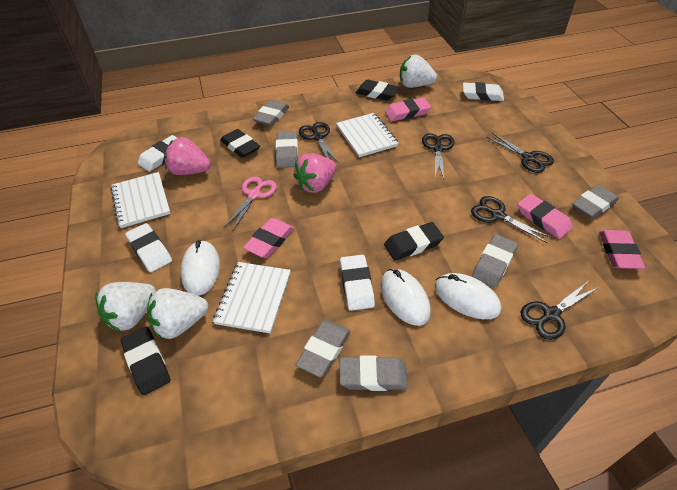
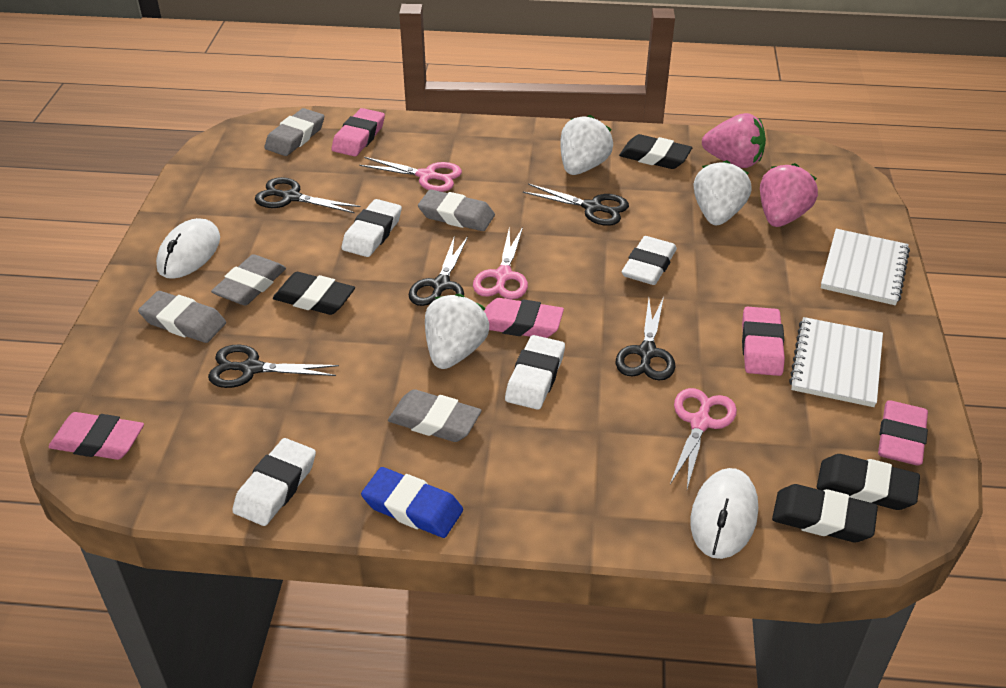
blue eraser: none = 0 -> [361,467,463,538] = 1
grey eraser: [253,100,289,126] [276,131,298,168] [296,320,350,377] [340,355,408,391] [472,234,517,288] [572,185,619,219] = 6 -> [138,291,226,343] [211,254,286,305] [264,108,324,156] [388,389,482,442] [418,189,495,231] = 5
pink eraser: [243,218,294,258] [385,97,431,121] [518,194,573,239] [599,230,645,269] = 4 -> [49,412,144,460] [331,108,385,156] [484,298,564,338] [742,307,785,376] [878,400,928,466] = 5
pink scissors: [224,176,277,230] = 1 -> [359,157,462,192] [473,227,528,299] [670,388,737,489] = 3
white mouse: [181,240,220,296] [381,269,431,326] [435,273,501,319] = 3 -> [156,218,220,279] [690,468,758,559] = 2
white notebook: [111,172,170,228] [213,262,291,334] [336,113,399,157] = 3 -> [789,317,883,407] [821,229,910,305] = 2

